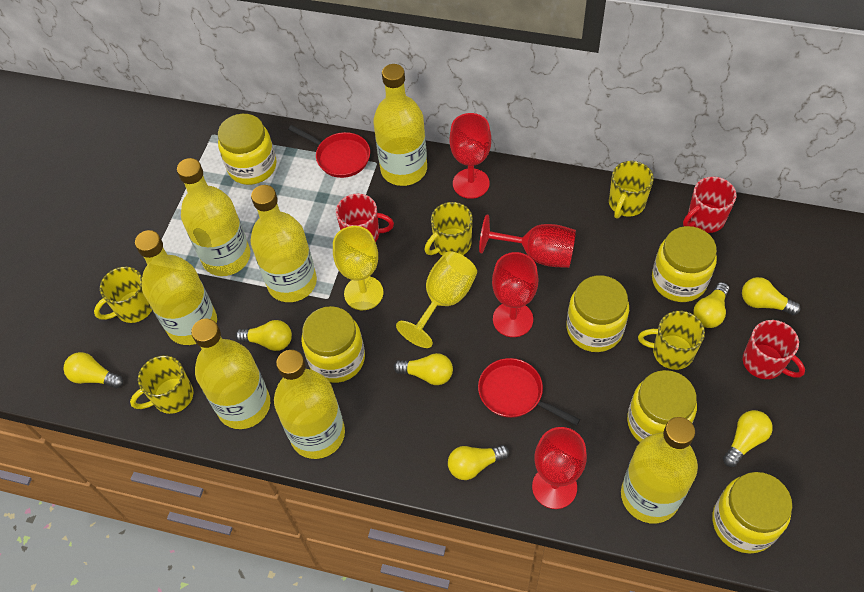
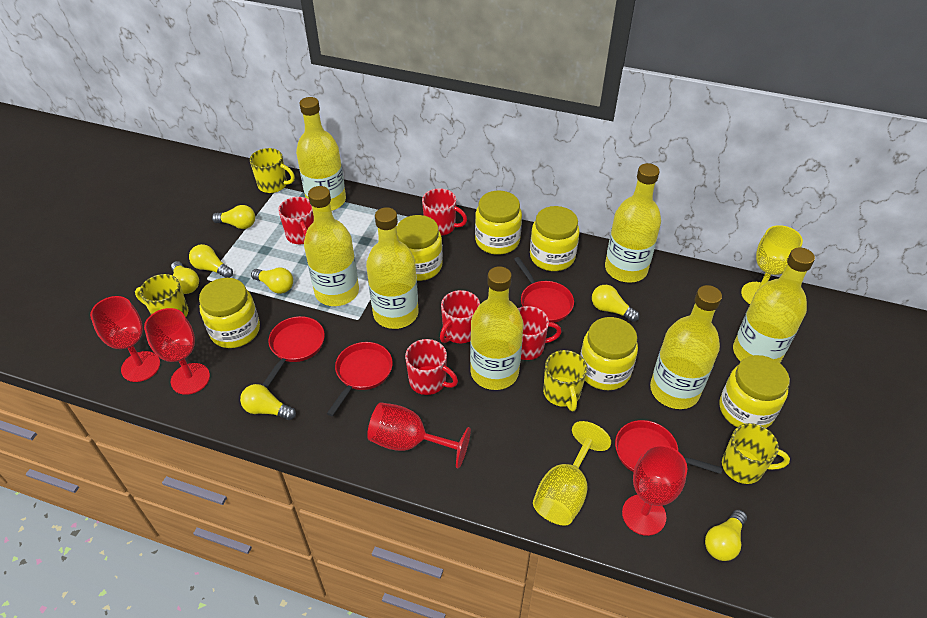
red mug: [336,193,394,242] [683,176,736,233] [743,320,805,379] = 3 -> [278,197,314,244] [405,339,458,395] [422,188,467,236] [440,290,480,343] [518,306,561,360] = 5
red pan: [288,125,370,178] [478,358,580,426] = 2 -> [262,316,325,388] [327,342,393,416] [514,257,574,323] [615,420,723,474] = 4
yellow mug: [94,267,152,323] [130,355,194,414] [425,202,473,256] [609,161,654,218] [638,311,705,370] = 5 -> [135,274,189,317] [250,148,295,193] [543,350,587,411] [722,423,790,484] = 4

